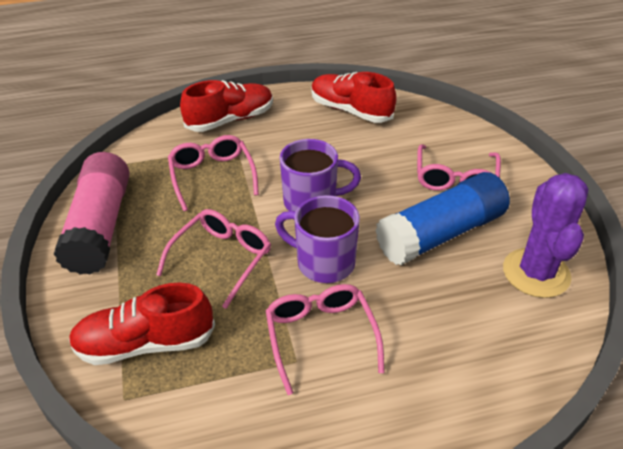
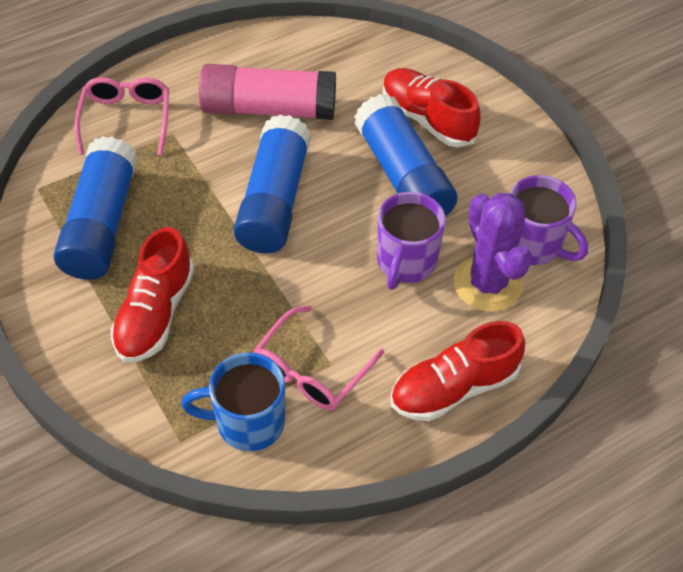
blue glue stick: [375,172,510,265] = 1 -> [54,136,138,280] [234,115,311,254] [354,94,457,216] = 3
blue mug: none = 0 -> [181,352,285,451] = 1
pink glasses: [156,209,271,309] [168,135,259,211] [266,284,385,395] [417,144,501,190] = 4 -> [74,77,169,155] [254,305,384,410] = 2

